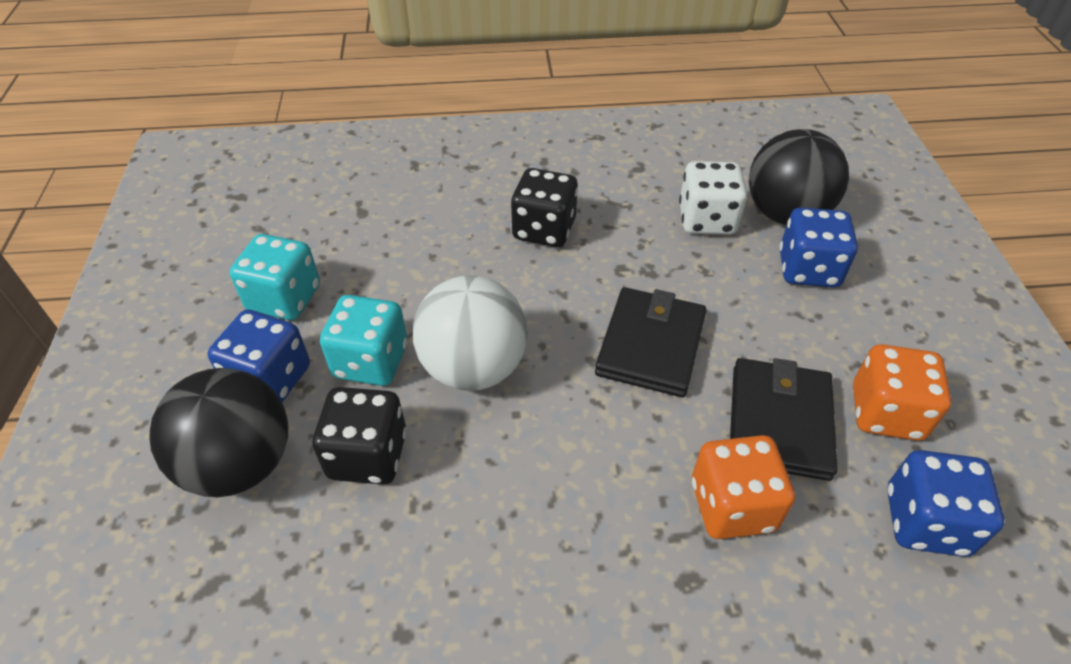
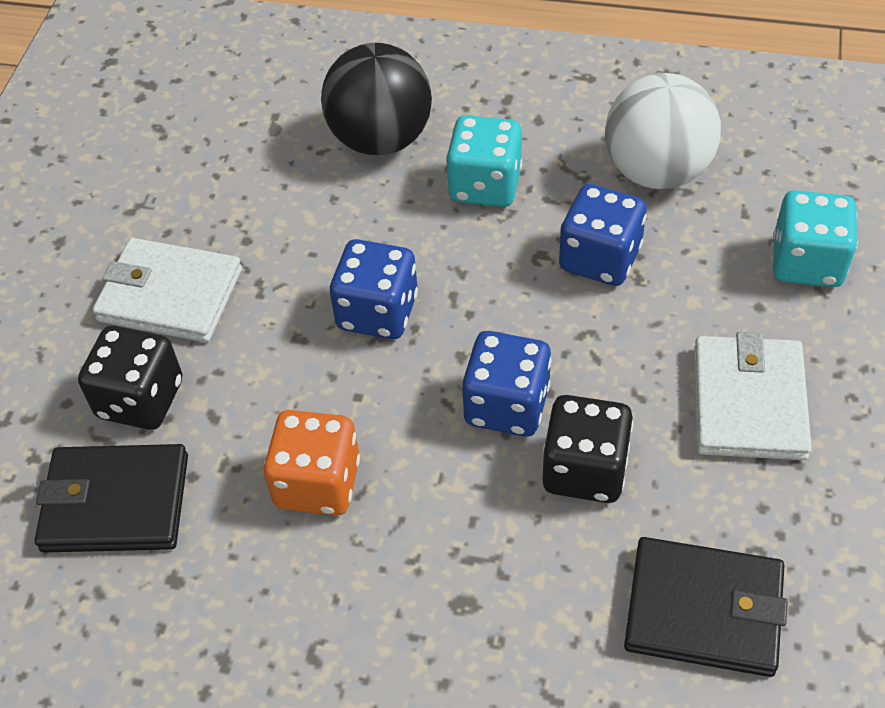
black ball: [149,368,288,497] [749,129,849,225] = 2 -> [321,43,432,155] = 1
orange dice: [692,435,795,539] [853,344,951,441] = 2 -> [263,410,360,516] = 1
white dice: [679,161,747,235] = 1 -> none = 0
white wallet: none = 0 -> [92,238,242,342] [694,332,812,460] = 2

